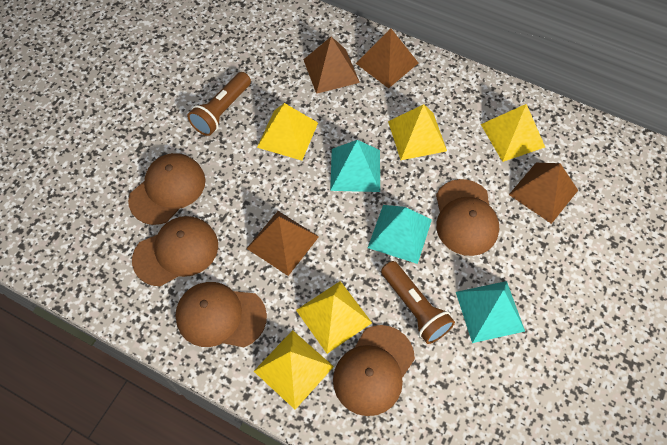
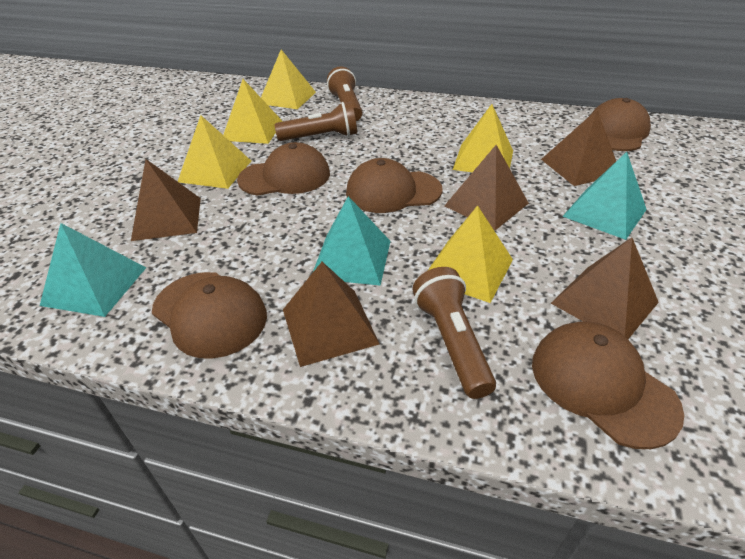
brown flashlight: [187,72,251,136] [381,261,455,344] = 2 -> [275,102,357,141] [327,66,363,121] [412,267,496,399] = 3
brown pyramid: [246,211,319,276] [303,37,360,94] [356,29,418,88] [509,163,578,224] = 4 -> [131,159,201,241] [283,262,379,367] [444,145,529,230] [541,110,616,186] [551,237,659,339] = 5

